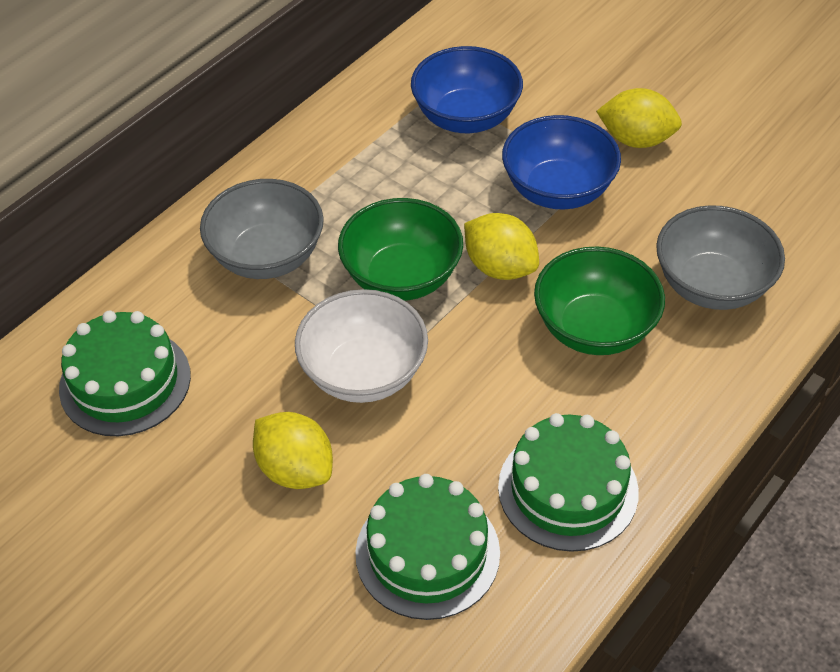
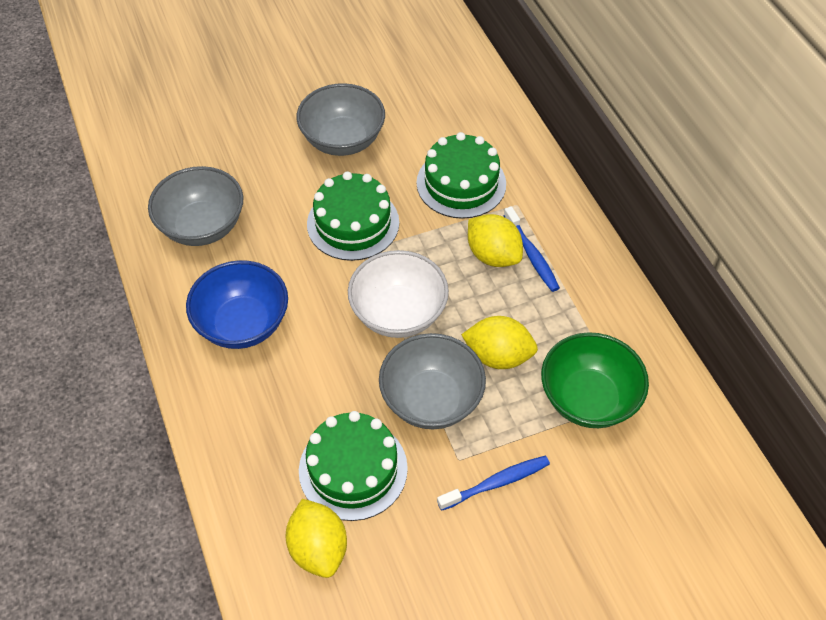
blue bowl: [411,46,523,133] [502,115,621,210] = 2 -> [186,260,288,349] = 1
blue toothbrush: none = 0 -> [437,456,550,511] [504,206,560,292] = 2
green bowl: [338,198,463,301] [534,246,665,355] = 2 -> [541,332,649,428] = 1
grey bowl: [200,179,324,279] [656,205,785,310] = 2 -> [148,166,243,246] [296,83,385,156] [379,333,486,429] = 3

